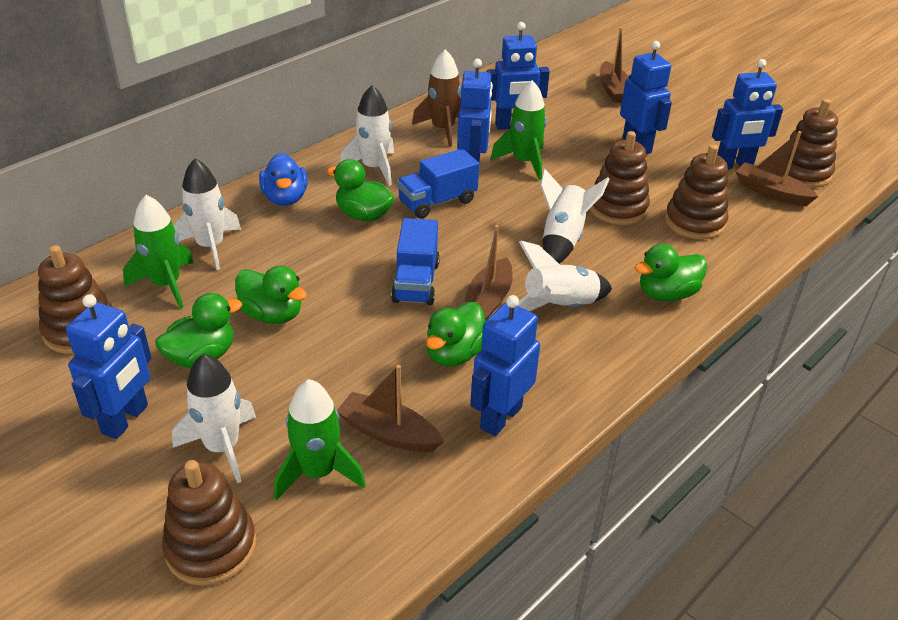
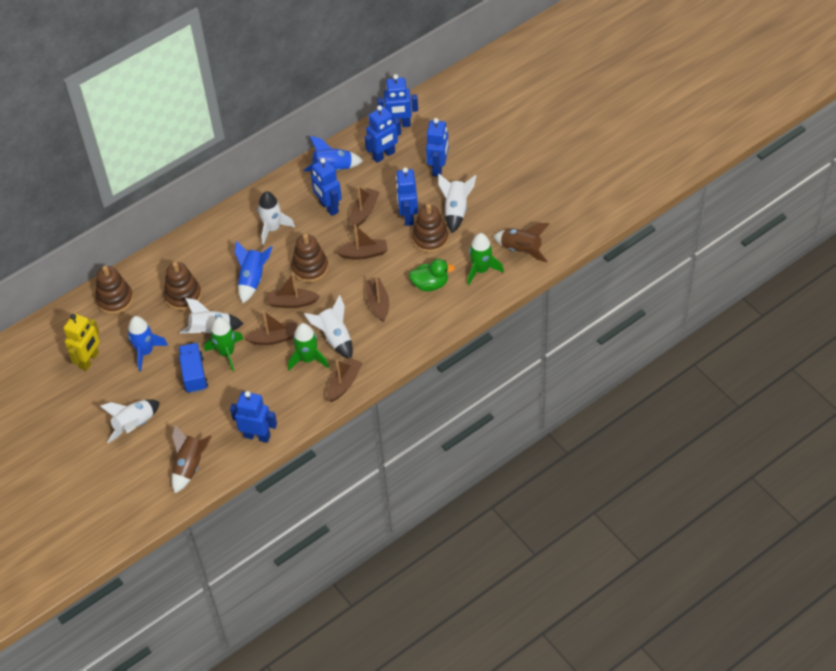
blue duck: [259,153,308,206] = 1 -> none = 0
blue rocket: none = 0 -> [128,316,168,371] [235,241,272,303] [304,136,363,171] = 3
blue truck: [391,218,440,305] [397,149,479,218] = 2 -> [179,343,208,393] = 1
brown boat: [337,365,444,452] [463,225,513,320] [600,27,629,103] [735,131,819,206] = 4 -> [245,311,297,345] [267,274,320,308] [327,358,362,402] [335,225,388,260] [350,186,380,228] [365,278,389,322] = 6
brown rocket: [412,49,461,147] = 1 -> [172,425,212,493] [493,223,549,262] = 2
brown stacking toy: [38,245,112,354] [162,460,256,586] [590,131,650,225] [665,145,728,240] [784,99,838,188] = 5 -> [95,266,133,314] [164,262,202,311] [291,234,328,283] [412,204,448,253] = 4
green duck: [155,293,242,368] [235,266,307,324] [327,159,395,222] [426,302,486,367] [635,244,707,301] = 5 -> [409,259,455,291] = 1
yellow robot: none = 0 -> [63,313,100,371] = 1

